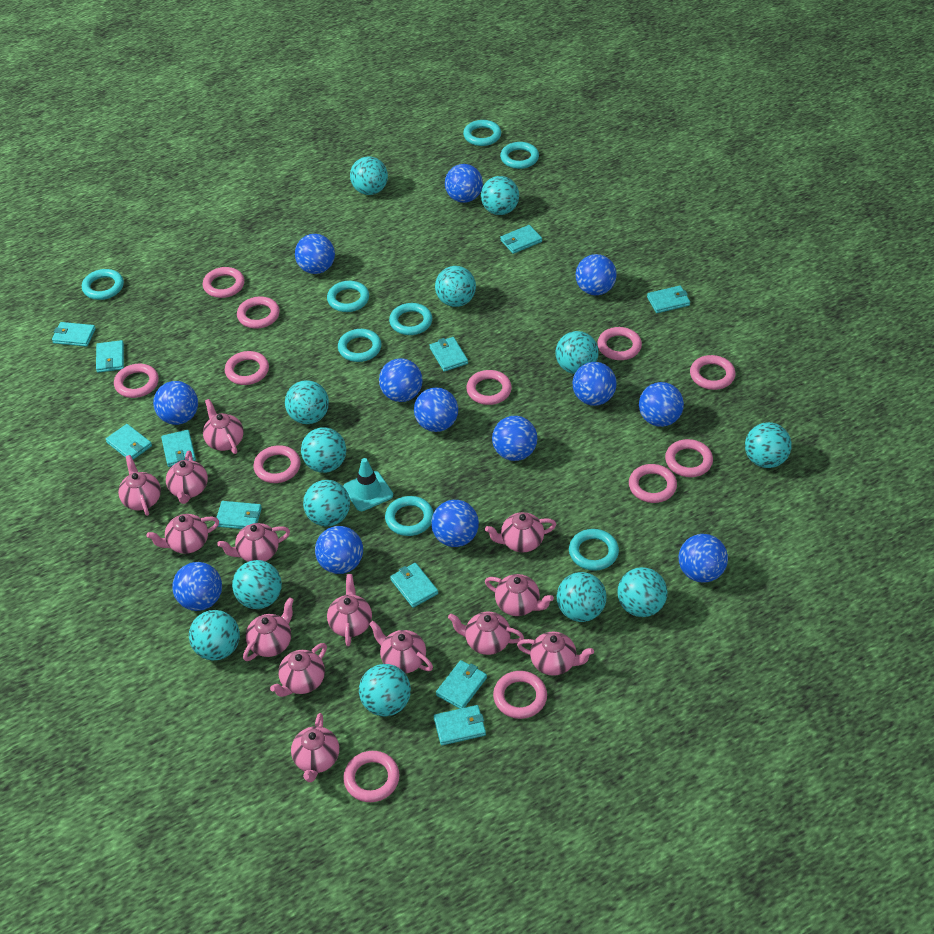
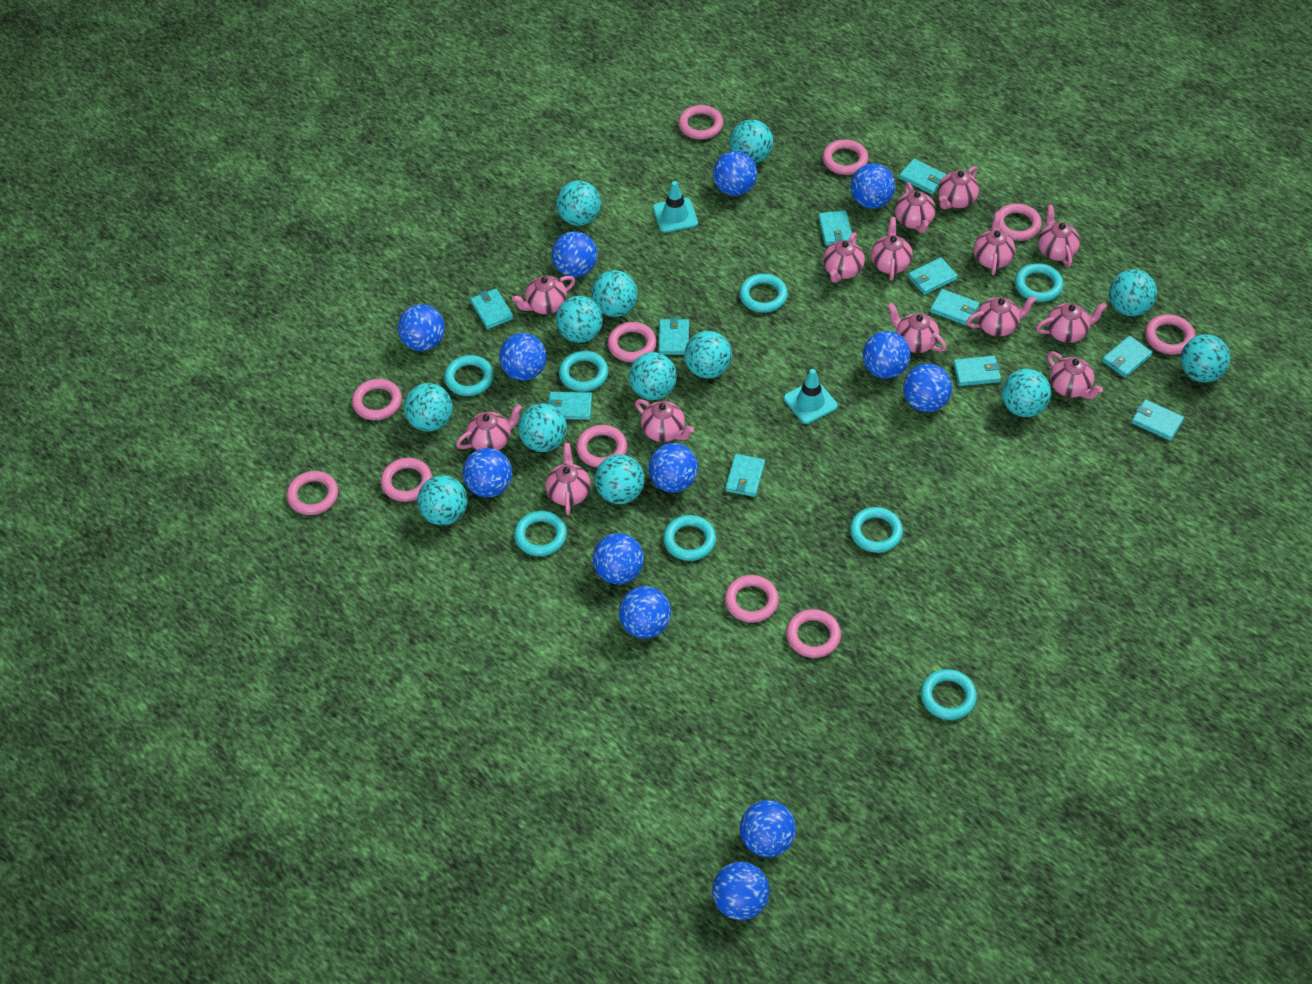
pink ring: [114,364,159,398] [202,267,245,298] [225,351,269,385] [237,297,280,328] [253,445,301,483] [343,751,400,802] [466,370,512,405] [493,671,547,719] [597,327,642,360] [629,464,677,503] [665,439,713,477] [690,355,736,390] = 12 -> [287,471,338,515] [352,379,402,420] [381,458,432,502] [576,425,627,468] [608,322,657,362] [678,105,723,139] [725,575,779,623] [786,609,841,658] [823,139,868,175] [998,203,1042,241] [1145,314,1195,355] = 11
turquoise traffic cone: [343,458,393,511] = 1 -> [653,181,698,233] [784,369,838,424] = 2

